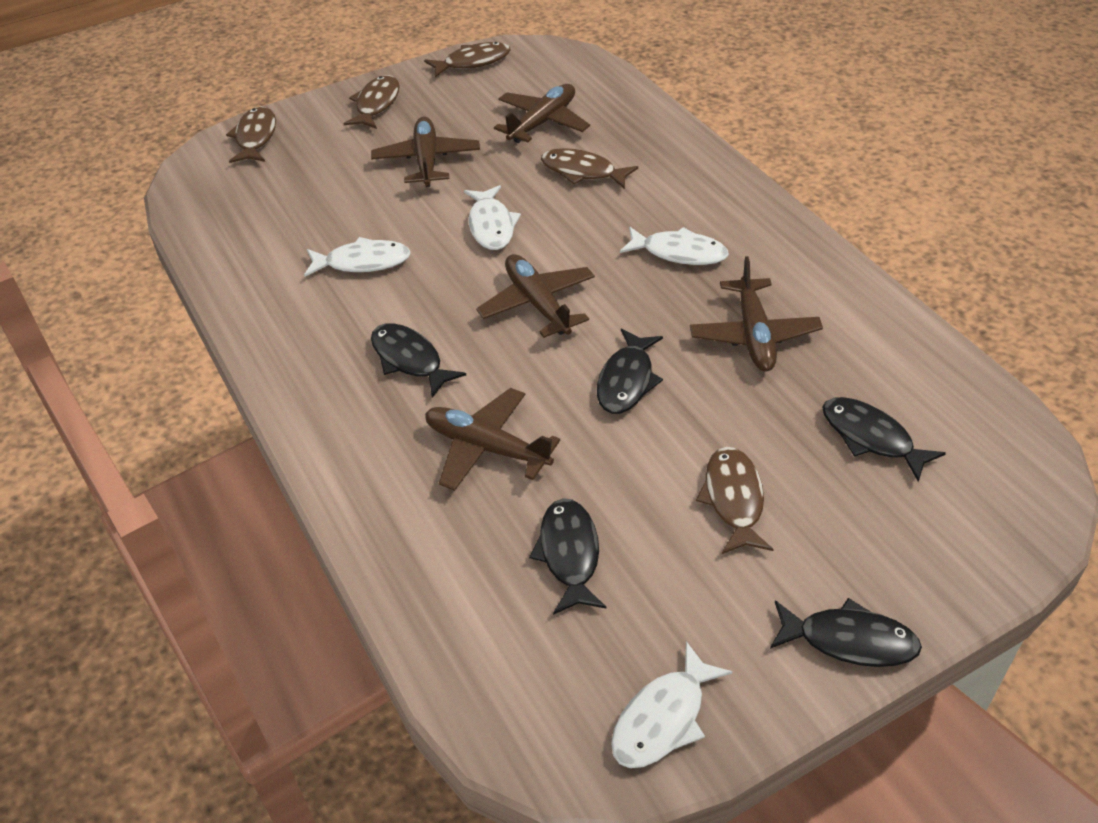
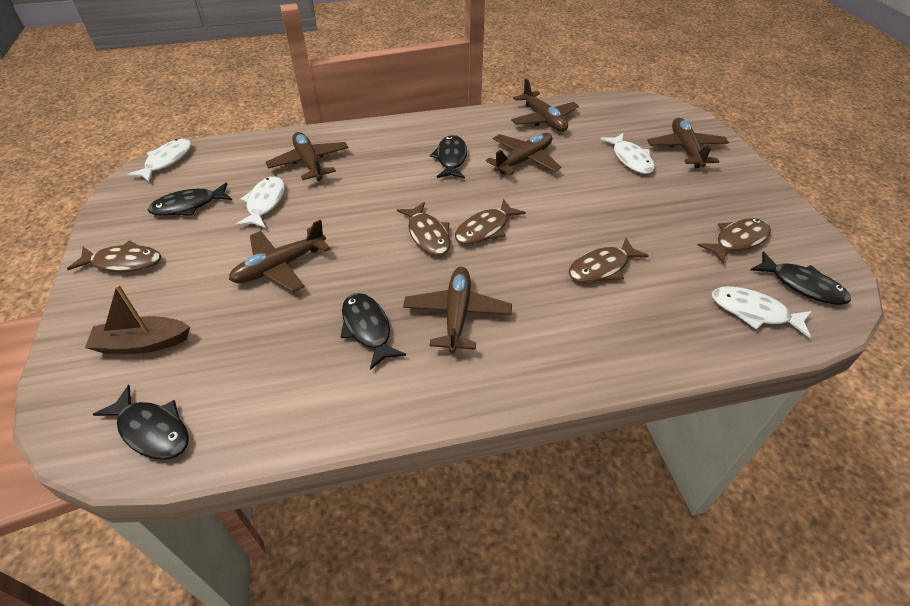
brown boat: none = 0 -> [85,284,190,354] = 1
brown plane: [371,117,480,187] [425,388,560,491] [476,254,595,338] [494,84,590,143] [690,256,823,371] = 5 -> [229,220,331,292] [266,132,348,181] [403,267,512,353] [486,133,561,175] [511,78,579,132] [647,118,729,168] = 6

